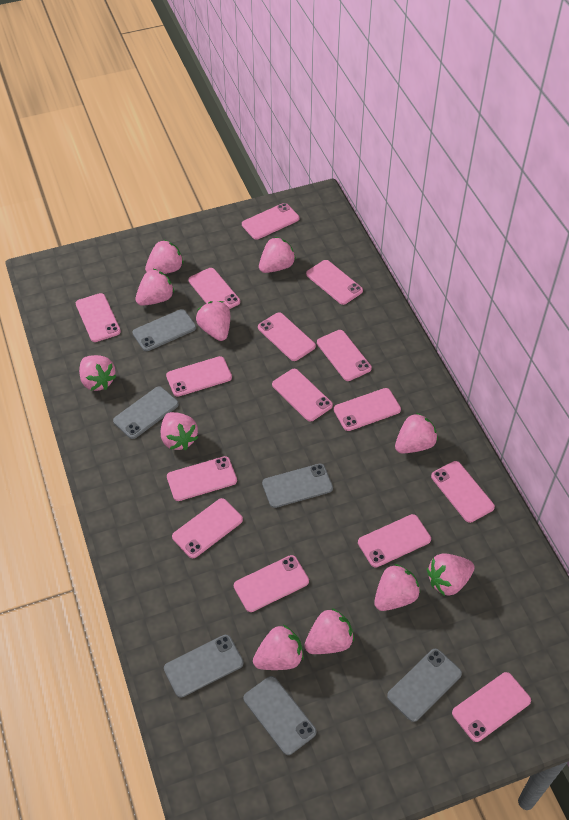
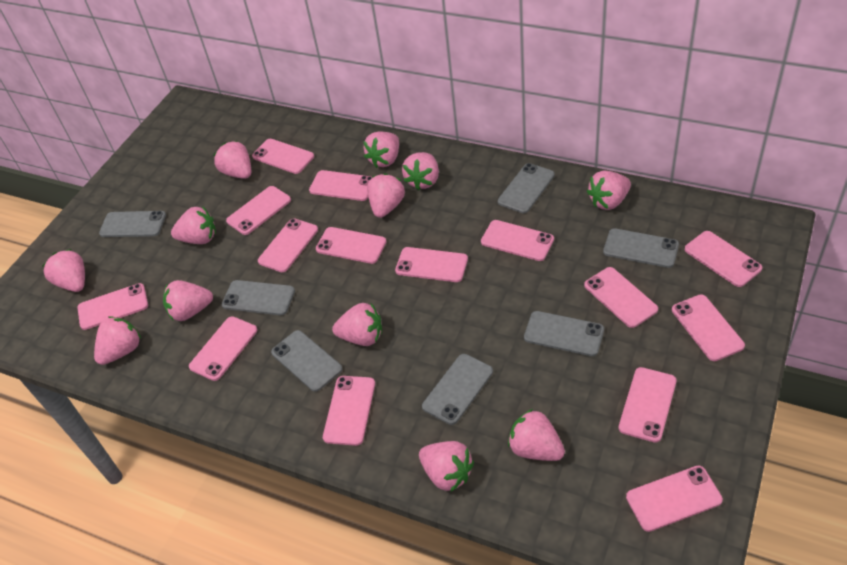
grey phone: [113,386,179,439] [132,309,196,351] [164,635,244,698] [244,676,316,755] [262,464,333,508] [387,649,462,722] = 6 -> [99,211,166,237] [222,280,295,315] [271,330,342,392] [422,354,493,425] [498,163,555,213] [524,311,604,356] [603,228,679,268] = 7
pink strawberry: [79,355,117,391] [136,269,174,306] [145,240,184,274] [161,412,198,450] [196,301,230,341] [253,625,304,670] [259,237,296,273] [304,608,354,654] [374,564,420,611] [395,413,438,453] [427,553,475,596] = 11 -> [43,249,85,292] [94,316,141,365] [163,280,213,321] [171,206,216,244] [213,141,251,179] [332,303,382,346] [364,131,399,168] [367,173,405,218] [402,152,439,191] [419,441,474,492] [508,409,565,461] [587,171,631,210] = 12

